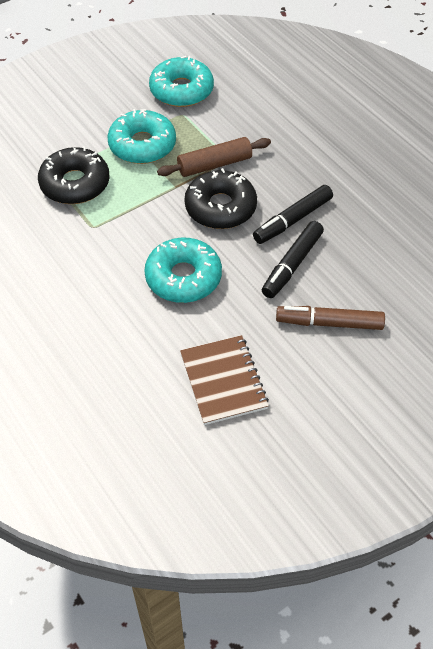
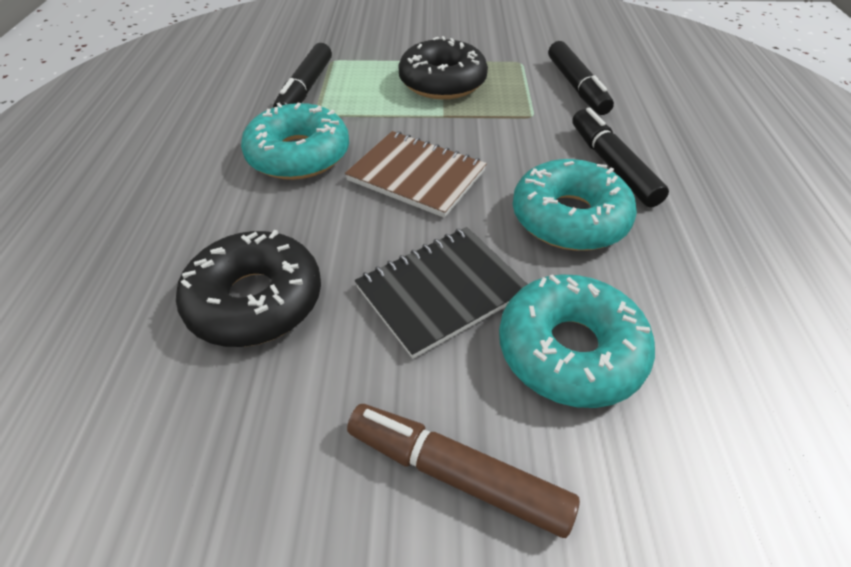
black marker: [253,185,333,244] [262,221,324,298] = 2 -> [273,43,332,108] [548,41,614,115] [572,108,669,207] = 3
black notebook: none = 0 -> [355,227,528,359] = 1
brown rolling pin: [157,137,271,177] = 1 -> none = 0

